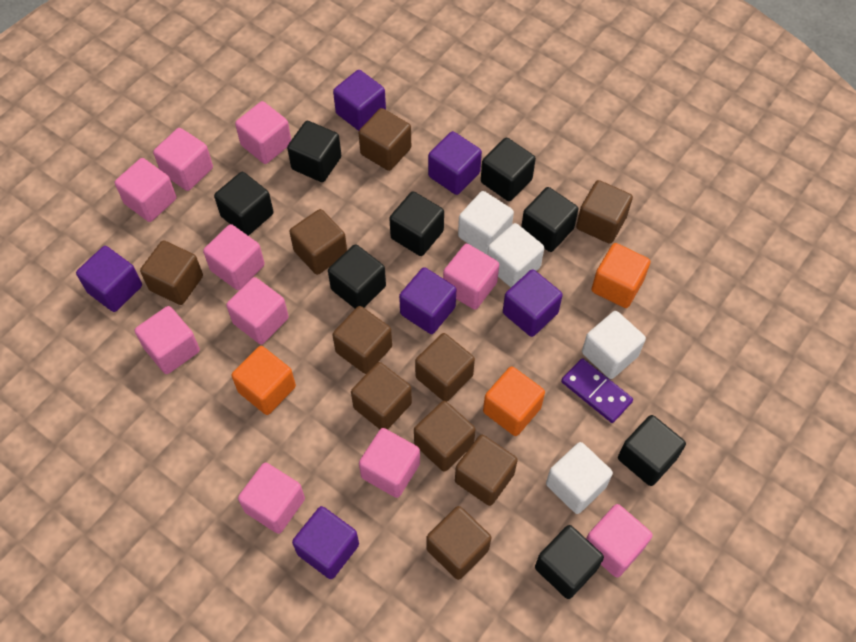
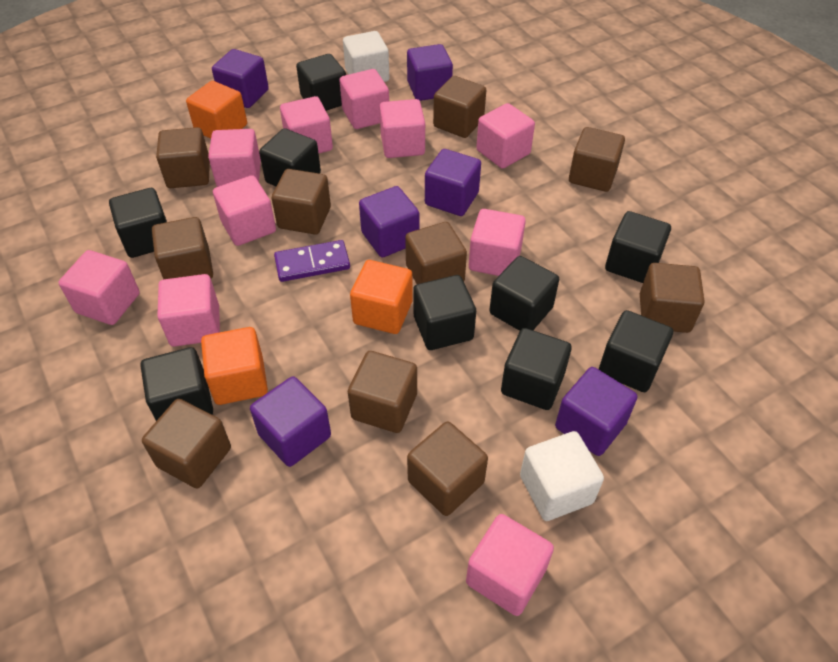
black cube: [214,172,274,236] [287,121,341,182] [328,244,386,309] [389,191,444,256] [481,138,536,201] [521,187,579,252] [535,525,604,599] [618,415,686,486] = 8 -> [109,188,167,258] [140,347,213,421] [259,128,321,186] [296,54,346,111] [413,275,476,350] [489,256,559,331] [501,328,572,410] [599,310,673,392] [605,211,671,283] = 9
white cube: [458,191,514,254] [487,223,544,287] [546,442,613,514] [582,311,646,379] = 4 -> [343,31,389,82] [520,431,604,521] = 2

